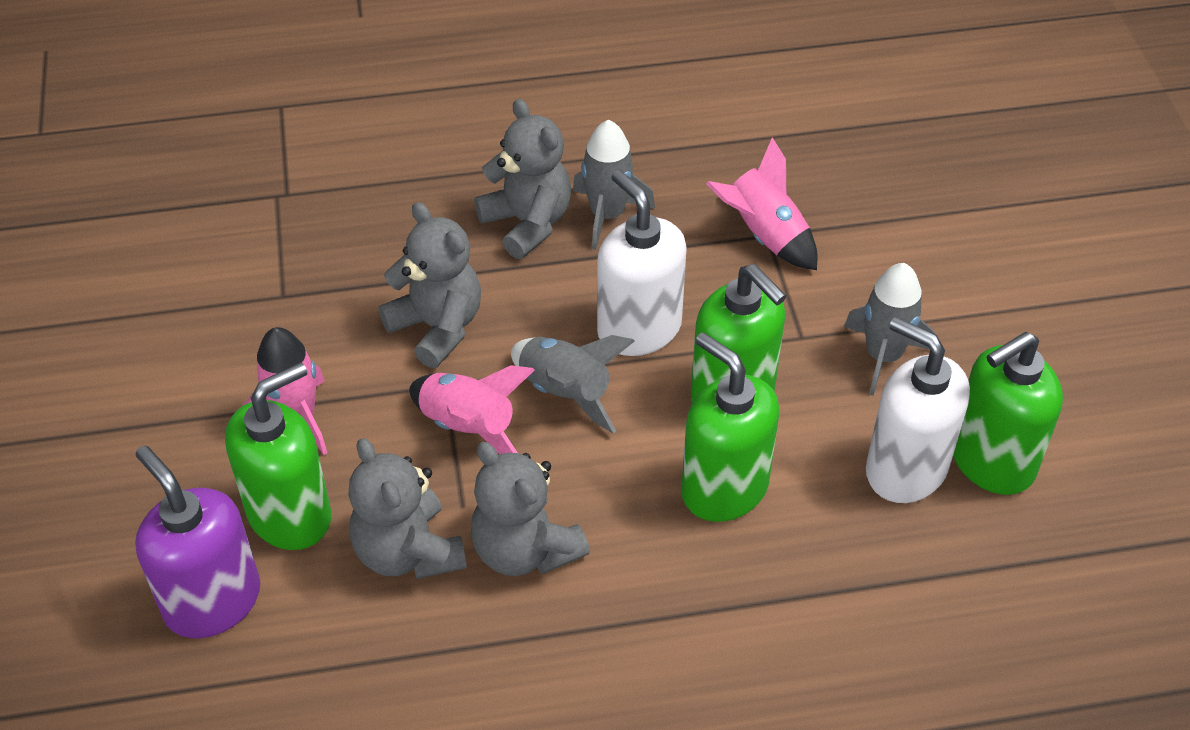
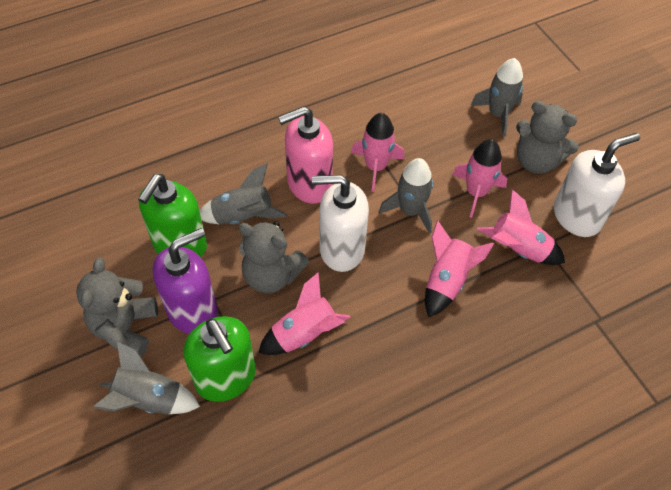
green soap dispenser: [225,362,332,550] [681,332,779,522] [691,264,786,403] [953,332,1063,495] = 4 -> [138,174,207,257] [183,316,256,402] = 2
grey rocket: [511,335,635,433] [573,120,655,250] [844,263,935,396] = 3 -> [93,341,200,414] [200,163,287,225] [379,158,433,234] [471,58,523,137] = 4
grey teddy bear: [348,438,467,579] [378,202,481,368] [471,442,590,576] [474,99,571,259] = 4 -> [76,257,158,357] [238,221,309,293] [516,101,579,174] = 3
pink rocket: [241,327,327,455] [409,365,535,454] [706,138,818,270] = 3 -> [259,272,351,355] [351,113,404,192] [425,220,494,317] [452,139,507,218] [477,190,565,265] = 5
pink soap dispenser: none = 0 -> [278,106,333,204] = 1

